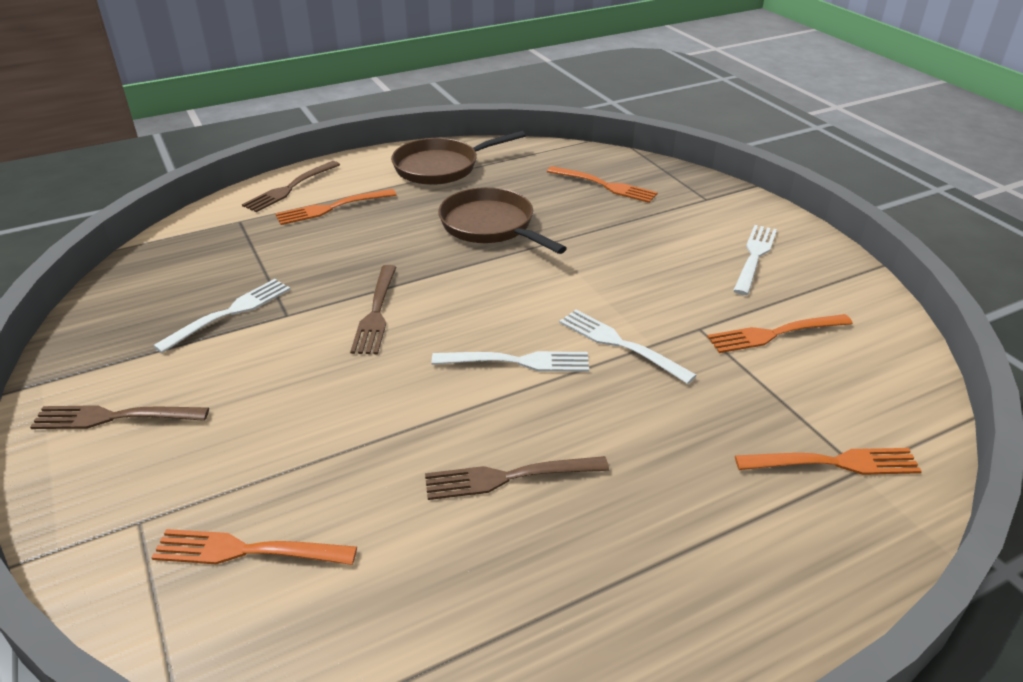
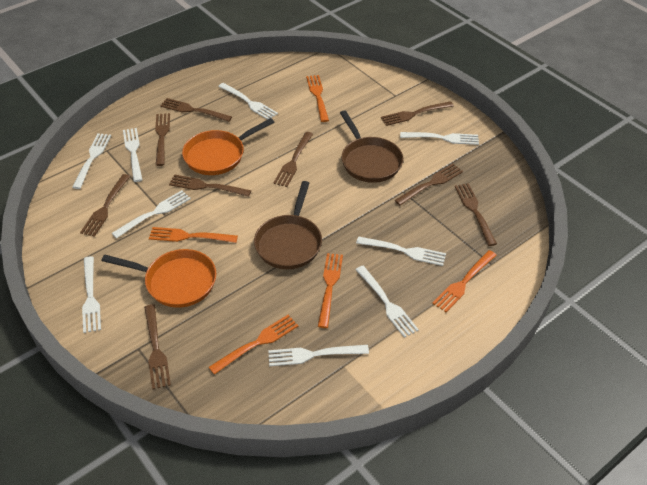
brown fork: [30,405,209,429] [242,161,340,212] [350,265,397,354] [425,456,609,500] = 4 -> [80,174,131,237] [144,304,171,389] [155,113,170,166] [160,98,232,122] [169,174,251,197] [273,132,313,187] [381,101,454,126] [394,164,463,205] [455,183,497,246] = 9
orange pan: none = 0 -> [101,249,216,308] [182,118,274,175] = 2
white fork: [153,279,291,353] [432,351,589,372] [559,310,697,384] [733,225,777,295] = 4 -> [72,133,111,189] [82,256,101,333] [112,190,191,239] [123,128,143,182] [218,83,278,120] [268,345,369,366] [355,266,419,338] [356,236,446,266] [400,132,479,145] = 9

